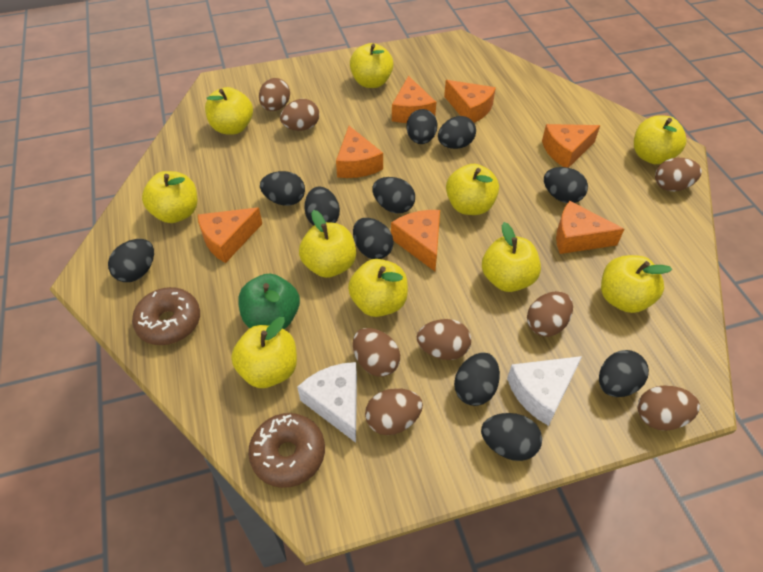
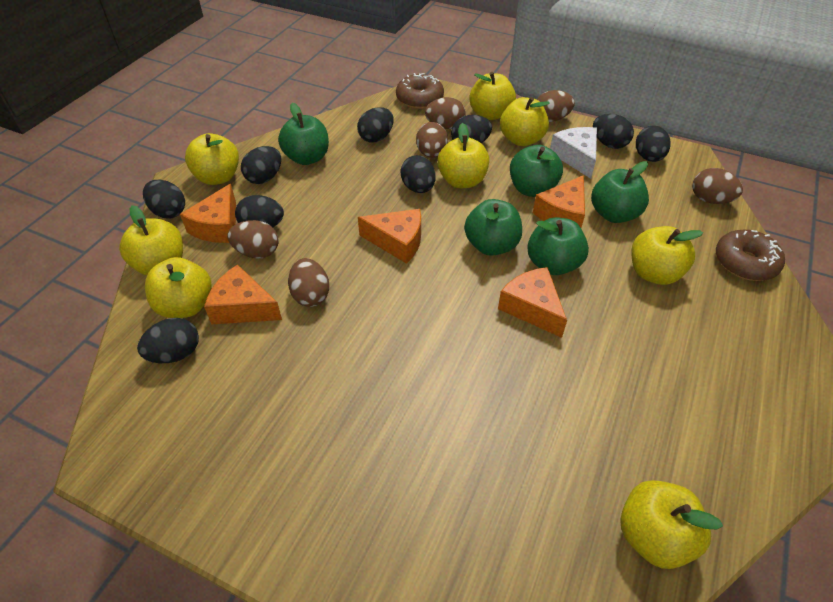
black egg: [108,239,154,282] [260,171,305,206] [304,186,340,226] [353,218,394,259] [372,177,415,213] [406,109,437,144] [438,116,476,149] [454,352,500,406] [481,413,542,461] [544,167,588,203] [599,350,649,397] = 11 -> [137,318,199,363] [143,180,185,219] [235,195,284,227] [241,146,281,184] [357,107,394,143] [400,155,436,193] [451,115,492,143] [593,114,634,149] [636,126,671,162] = 9
brown egg: [259,78,290,111] [280,99,319,131] [353,328,400,377] [365,388,423,435] [417,319,471,360] [527,291,573,337] [638,385,700,431] [655,158,702,191] = 8 -> [227,220,279,259] [288,258,329,307] [416,122,448,158] [425,97,466,129] [537,90,575,122] [692,168,743,204] = 6
green apple: [238,274,300,329] = 1 -> [278,103,329,165] [464,199,522,256] [510,145,563,197] [527,218,589,275] [591,161,649,223] = 5
orange cheese: [198,207,262,263] [336,126,383,178] [391,210,440,271] [392,76,436,123] [444,80,496,123] [542,124,600,168] [556,201,624,254] = 7 -> [180,184,236,243] [204,264,282,324] [358,209,421,264] [498,267,567,338] [533,175,585,228] = 5
white cheese: [297,362,357,443] [507,356,582,426] = 2 -> [550,127,597,179] = 1
yellow apple: [142,171,197,223] [205,87,253,135] [231,317,297,388] [299,210,356,278] [348,259,408,317] [350,43,394,88] [446,164,499,215] [482,222,541,292] [601,255,672,313] [634,115,686,164] = 10 -> [119,205,183,275] [145,257,211,318] [185,133,239,185] [437,123,489,188] [469,72,516,120] [500,97,550,146] [620,480,723,569] [631,226,703,285] = 8

